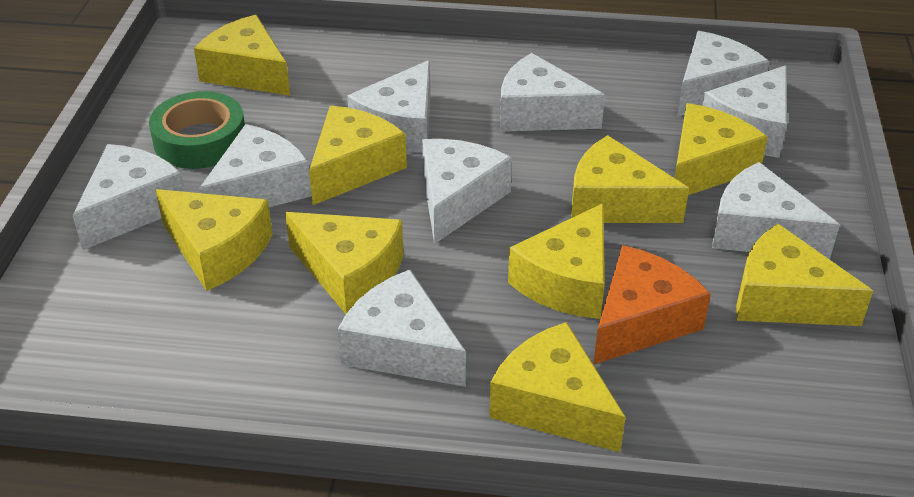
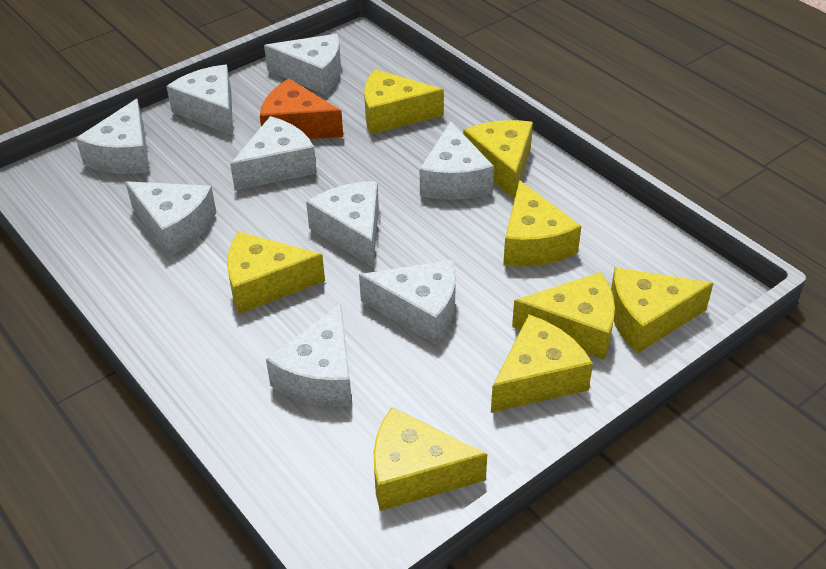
green tape: [149,91,245,169] = 1 -> none = 0
yellow cheese: [156,189,273,291] [194,15,290,96] [285,212,403,314] [309,106,407,205] [489,322,625,452] [508,203,605,319] [571,135,689,223] [675,103,768,195] [736,224,873,326] = 9 -> [227,232,325,314] [364,69,444,134] [374,407,487,511] [463,120,533,199] [491,315,593,413] [503,180,581,267] [512,272,615,360] [611,267,713,353] = 8

